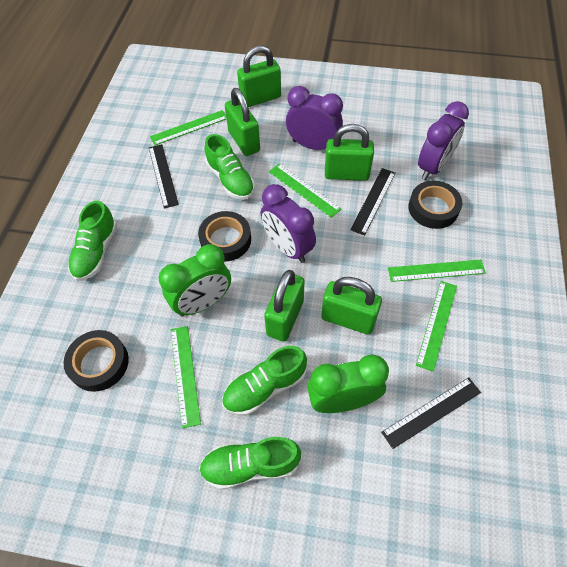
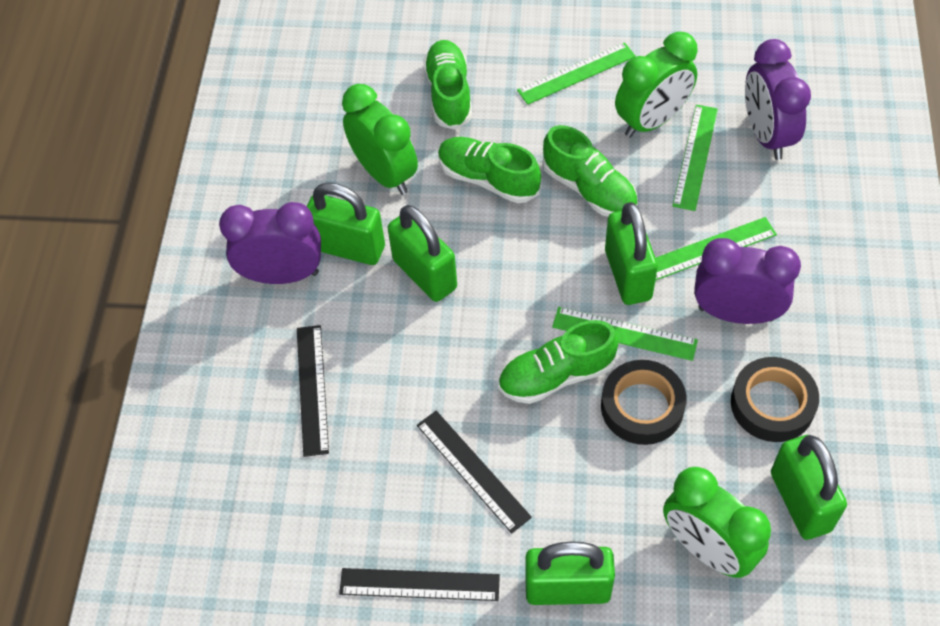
black tape: [64,330,129,392] [198,211,251,262] [408,181,462,229] = 3 -> [601,360,686,445] [731,357,819,442] = 2
green clock: [159,244,231,316] [307,354,389,413] = 2 -> [342,84,418,195] [615,32,698,137] [663,467,771,578] = 3
green ruler: [150,110,226,145] [171,326,201,429] [269,164,341,218] [388,260,486,282] [416,281,457,372] = 5 -> [517,42,636,105] [552,307,698,361] [655,217,777,281] [673,105,718,211] = 4

